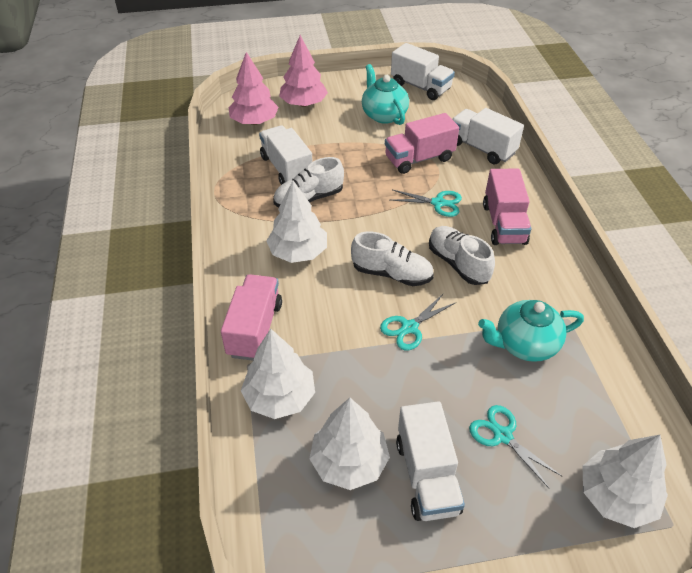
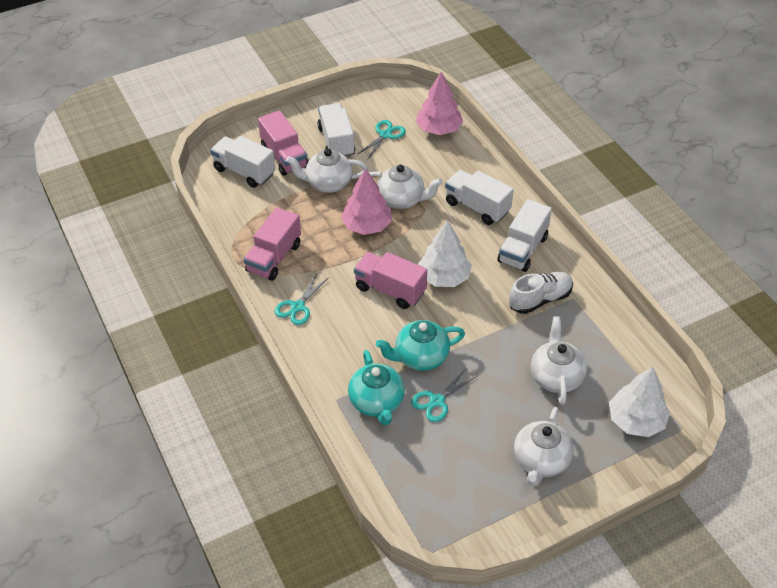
white shoe: [273,157,344,207] [351,231,434,286] [429,226,495,285] = 3 -> [509,272,573,314] = 1
white teapot: none = 0 -> [286,149,368,193] [369,165,443,209] [514,407,574,487] [531,316,587,405] = 4
white tree: [241,329,315,419] [266,181,327,263] [309,398,390,490] [583,435,668,528] = 4 -> [418,220,472,287] [609,367,670,437] = 2

